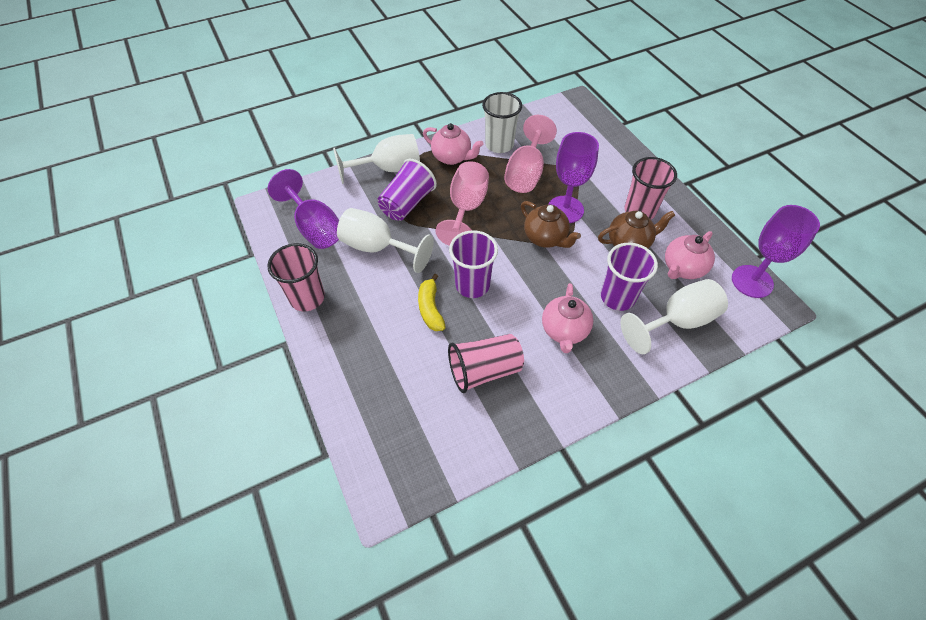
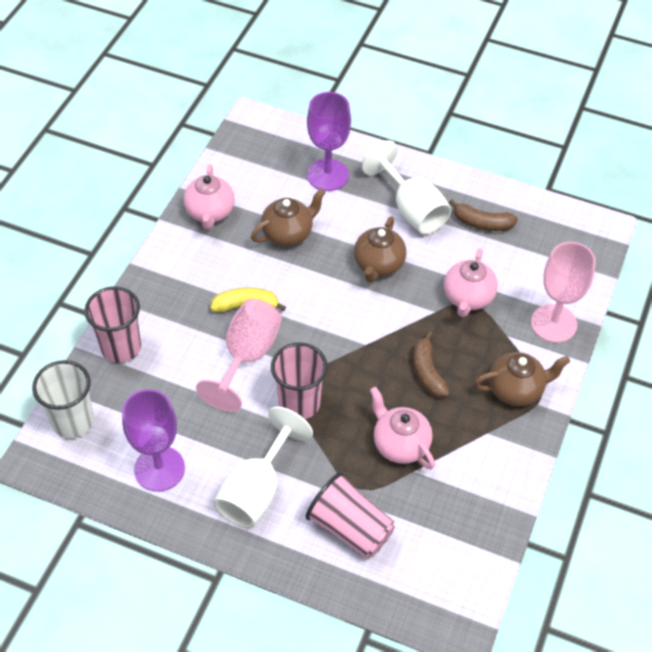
brown banana: none = 0 -> [413,331,450,398] [449,199,518,231] = 2
brown teapot: [521,201,581,248] [598,211,675,248] = 2 -> [251,188,326,246] [354,217,406,283] [474,352,570,406] = 3
purple cup: [378,159,437,221] [449,230,498,298] [601,243,658,311] = 3 -> none = 0
purple goblet: [268,169,339,249] [549,132,599,223] [732,205,820,298] = 3 -> [122,389,185,492] [307,92,351,191] = 2
white goblet: [333,134,420,184] [337,208,434,273] [621,279,728,354] = 3 -> [213,406,313,528] [362,140,451,235] = 2

